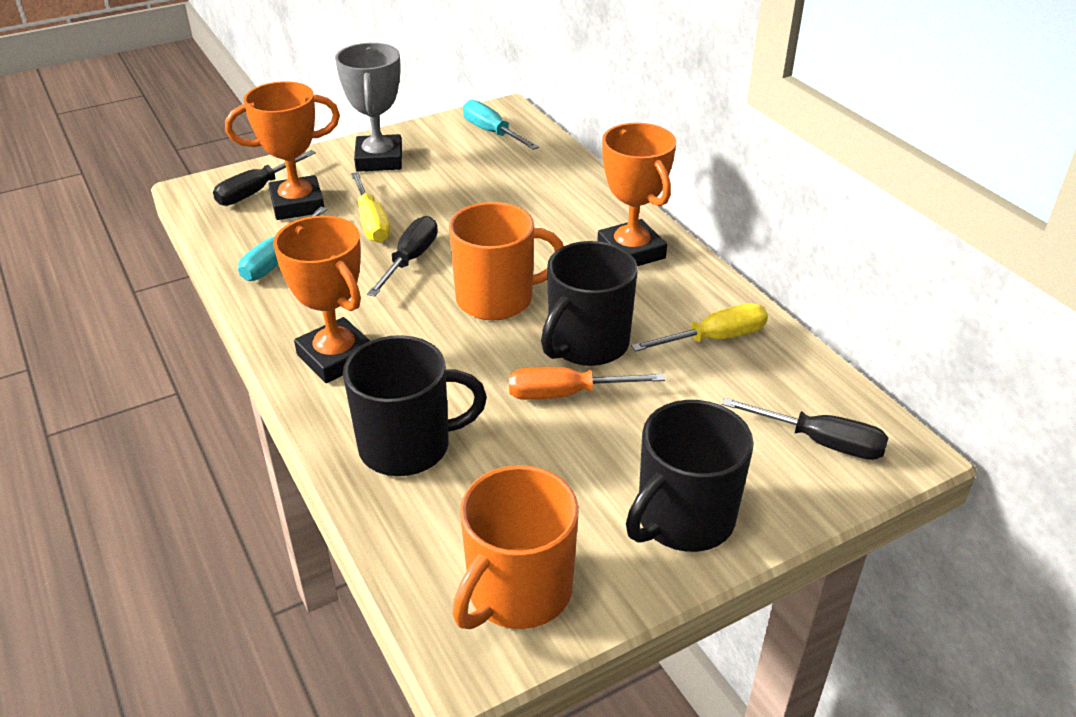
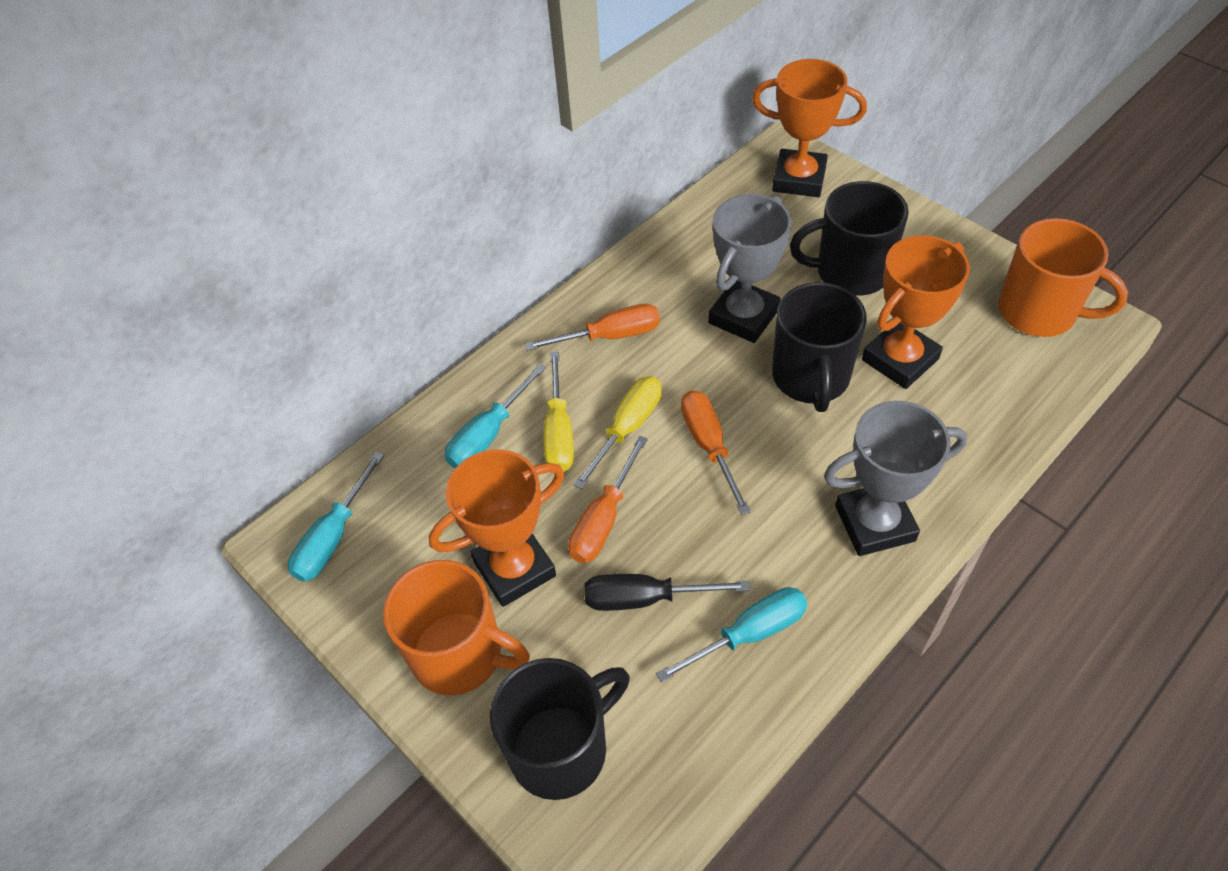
black screwdriver: [213,150,316,206] [367,216,438,297] [722,398,889,460] = 3 -> [584,574,750,611] = 1
grey trophy: [335,43,402,172] = 1 -> [708,194,792,343] [824,401,968,556] = 2
orange screwdriver: [509,367,665,400] = 1 -> [525,304,660,351] [568,436,648,563] [681,391,751,515] = 3
turquoise screwdriver: [238,207,328,281] [463,100,539,150] = 2 -> [288,452,384,581] [445,363,546,468] [656,587,808,683] = 3

